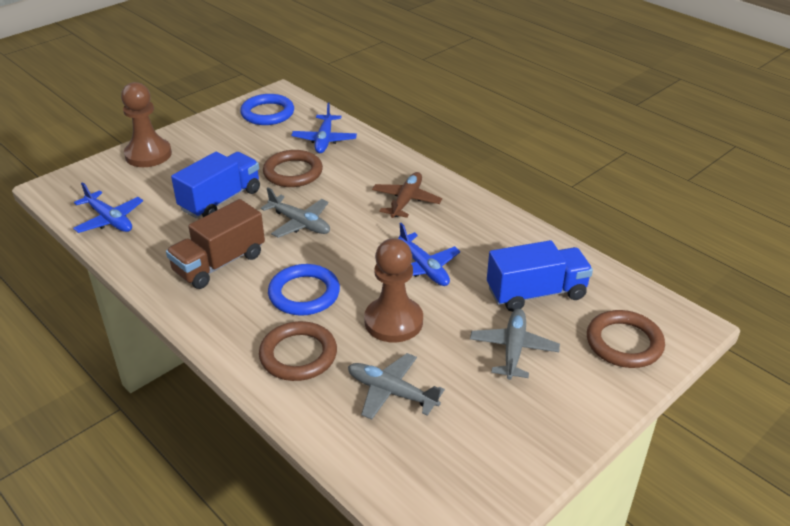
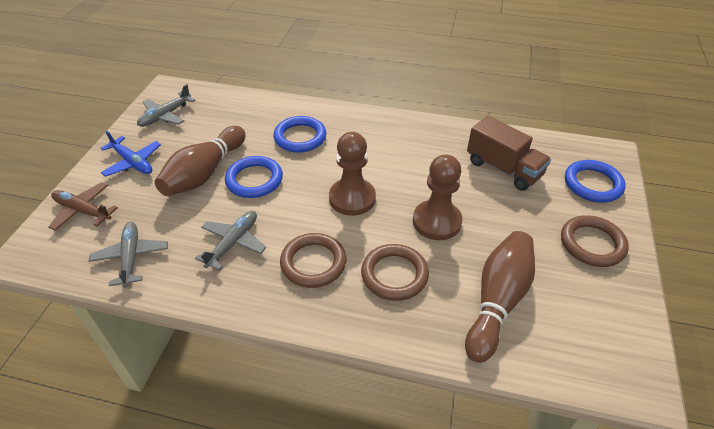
blue plane: [73,182,143,233] [291,102,357,153] [398,223,460,286] = 3 -> [101,130,161,177] = 1
blue ring: [240,94,294,125] [268,264,340,316] = 2 -> [225,156,283,198] [274,116,326,153] [565,160,626,203] = 3
blue truck: [171,152,260,218] [487,240,593,312] = 2 -> none = 0
brown bowling pin: none = 0 -> [155,126,246,196] [465,231,535,363] = 2

